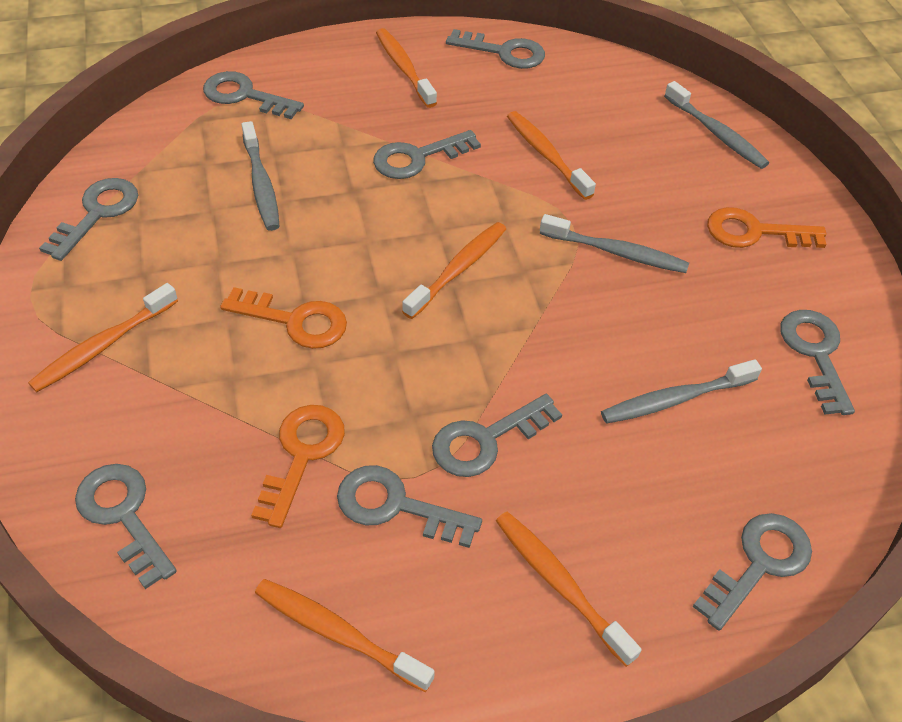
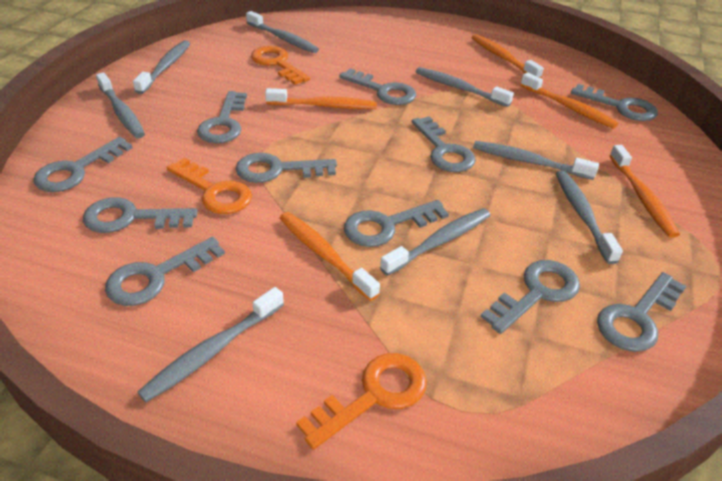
grey key: [39,178,138,261] [75,464,177,589] [203,71,304,119] [337,465,482,548] [373,130,481,179] [432,394,562,477] [446,29,545,69] [693,513,812,631] [780,310,855,415] = 9 -> [33,137,133,192] [83,197,198,233] [105,237,225,306] [197,91,247,143] [236,153,337,183] [339,68,416,105] [344,200,449,247] [412,116,475,172] [481,260,580,334] [571,84,658,121] [597,272,686,352] = 11
grey toothbrush: [241,121,280,231] [540,214,689,273] [601,359,762,424] [664,81,769,169] = 4 -> [96,72,145,139] [133,41,190,94] [137,287,284,402] [246,11,319,53] [380,208,491,276] [415,67,514,107] [473,141,599,180] [556,171,623,264] = 8
orange toothbrush: [28,283,178,392] [255,579,435,692] [376,28,437,108] [402,222,506,319] [496,512,642,667] [507,111,596,200] = 6 -> [265,88,377,109] [280,212,380,301] [471,34,544,78] [520,72,618,129] [609,145,680,238] = 5

